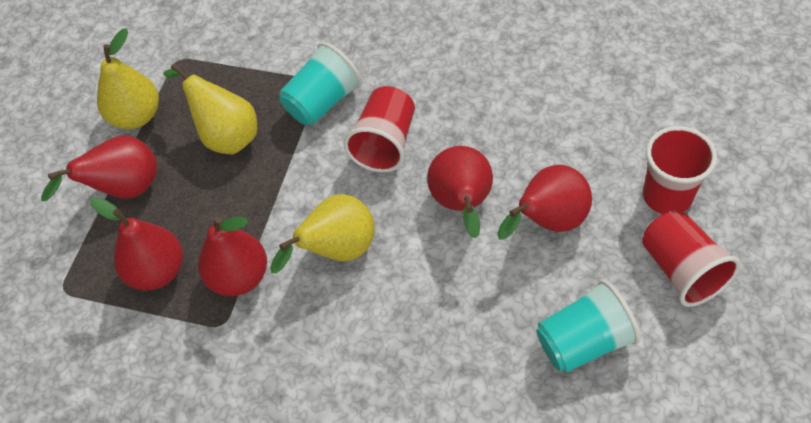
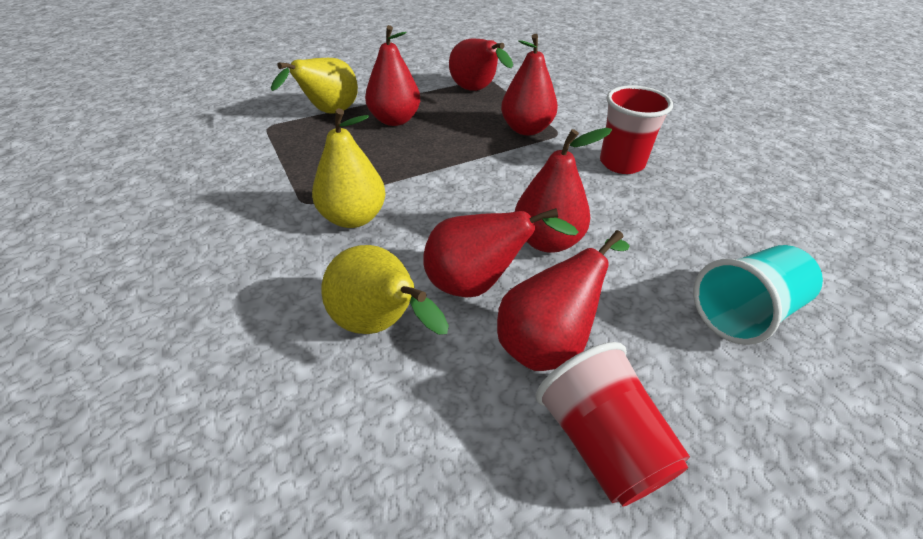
red cup: [344,86,415,173] [642,210,741,307] [643,126,717,214] = 3 -> [536,342,690,506] [600,85,673,174] = 2
red pear: [41,135,157,201] [90,197,183,290] [198,216,267,296] [427,146,493,239] [497,165,592,240] = 5 -> [365,25,420,126] [423,208,578,298] [449,38,513,91] [497,230,630,371] [501,34,558,135] [515,128,612,253] = 6
turquoise cup: [279,42,362,125] [536,280,641,373] = 2 -> [693,245,823,345] = 1

